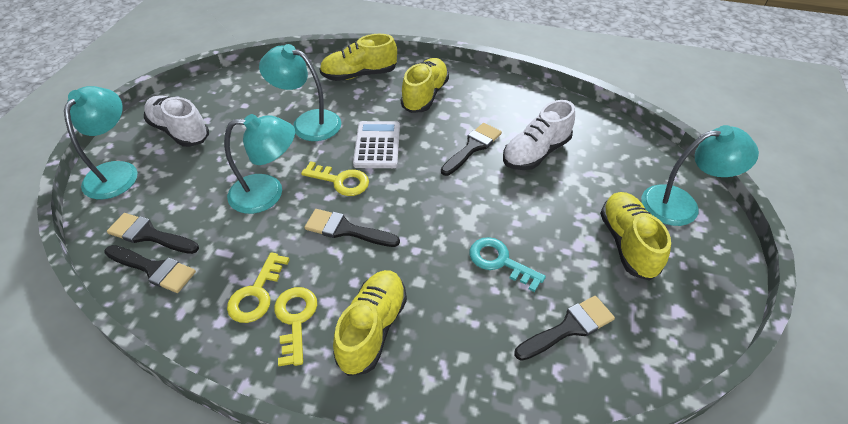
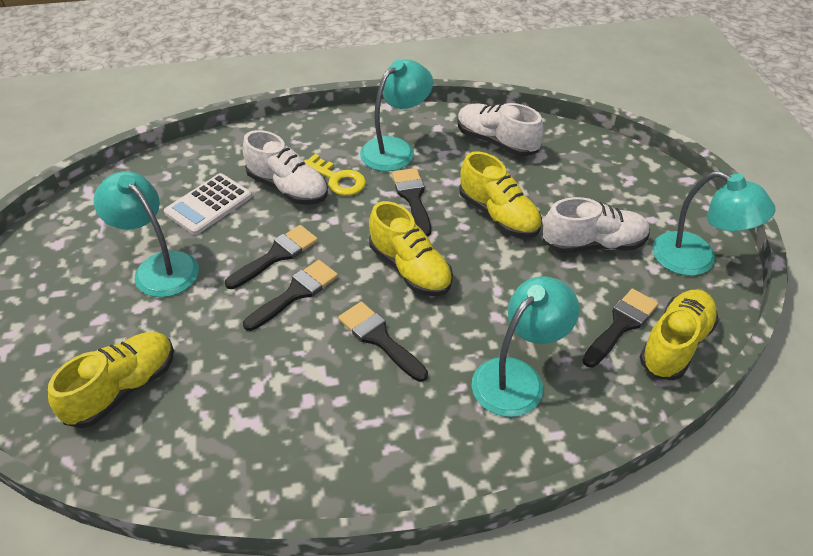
turquoise key: [470,237,546,292] = 1 -> none = 0
white shoe: [144,95,209,147] [503,100,575,170] = 2 -> [242,130,328,205] [457,103,544,156] [543,197,650,253] = 3
yellow key: [227,252,290,323] [274,287,317,366] [301,161,369,196] = 3 -> [304,154,366,196] = 1

